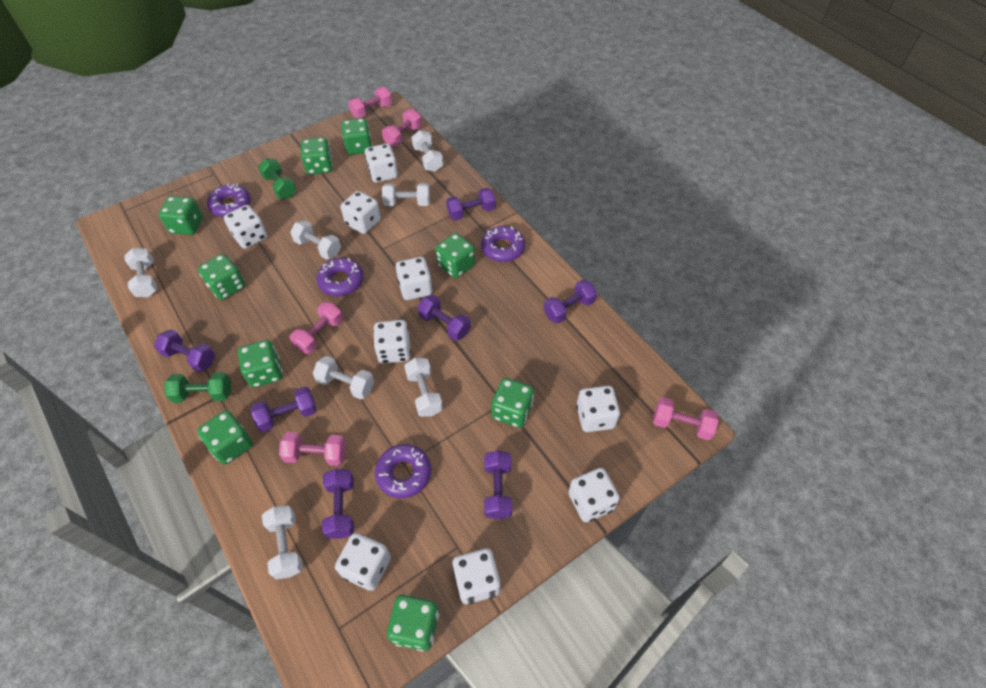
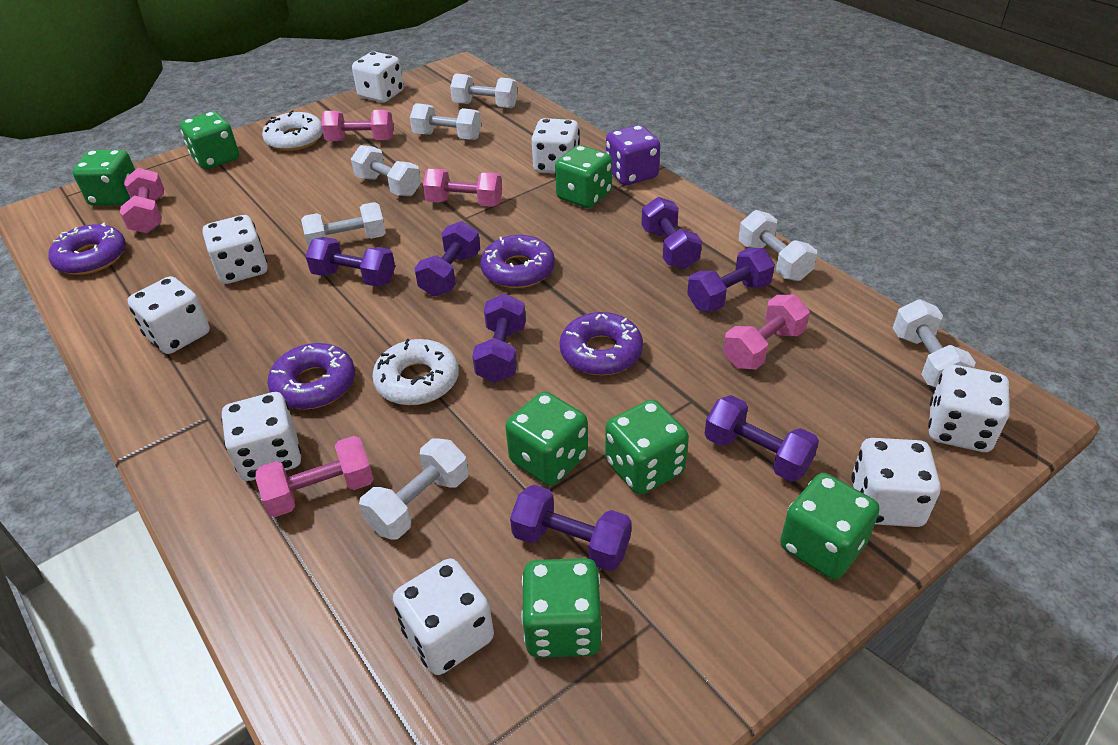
green dice: [159,196,203,235] [197,410,253,465] [198,254,245,300] [238,340,283,388] [301,137,333,175] [341,118,372,155] [387,595,439,651] [436,233,475,278] [491,378,534,428] = 9 -> [73,150,135,206] [180,111,239,169] [505,392,588,486] [521,558,602,658] [555,145,612,208] [605,399,689,495] [780,473,880,579] = 7
green dumbbell: [165,372,231,403] [258,158,296,199] = 2 -> none = 0
purple dice: none = 0 -> [606,125,660,185] = 1
white dice: [224,205,267,249] [335,533,391,591] [340,191,381,234] [365,144,398,183] [373,320,411,364] [396,257,433,300] [452,548,501,604] [568,468,620,522] [576,386,620,432] = 9 -> [128,276,210,354] [203,215,267,284] [221,392,301,481] [352,52,404,103] [393,558,494,675] [532,118,580,174] [851,438,941,527] [928,365,1010,452] = 8
white donut: none = 0 -> [262,110,323,151] [372,339,459,405] = 2

